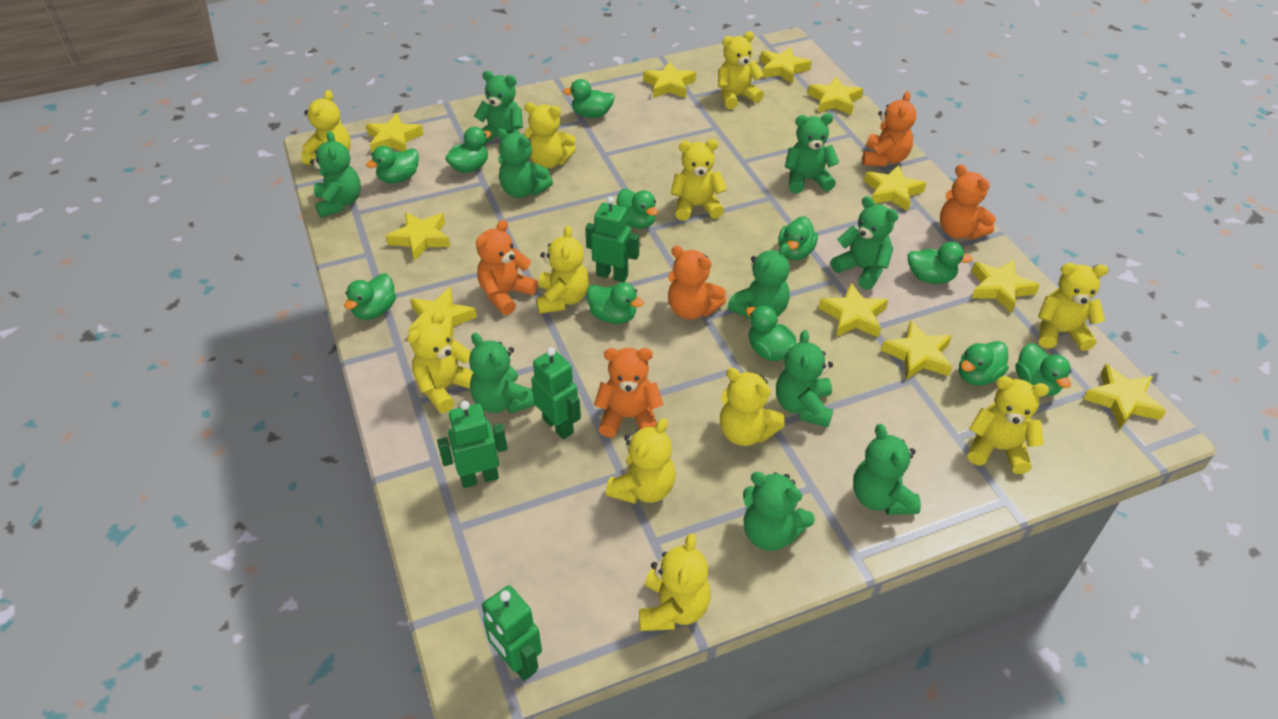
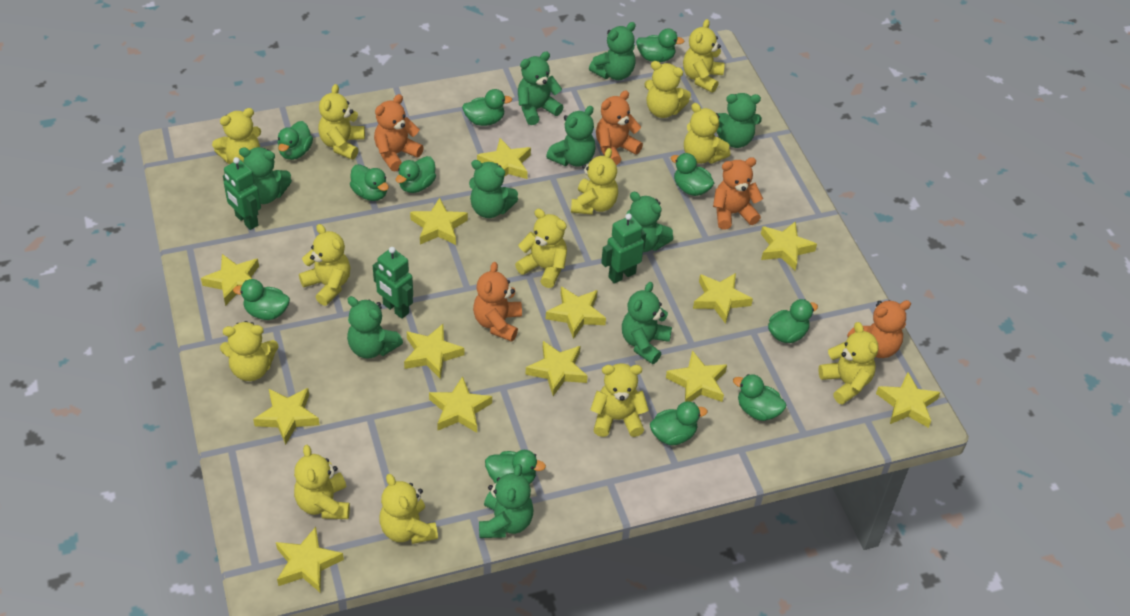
green robot: [437,401,507,488] [482,585,542,681] [531,347,581,439] [585,196,639,282] = 4 -> [223,157,261,230] [373,247,413,319] [601,213,646,284] = 3
yellow star: [366,113,424,153] [386,212,450,261] [408,287,477,341] [643,61,696,98] [760,47,812,84] [808,76,863,115] [819,283,888,338] [864,165,926,211] [881,320,952,380] [971,260,1040,313] [1083,364,1166,429] = 11 -> [201,254,259,306] [253,388,320,445] [276,527,344,593] [404,324,464,379] [410,198,468,245] [429,376,492,433] [477,138,531,179] [526,341,588,396] [546,286,606,339] [666,350,727,402] [693,273,753,324] [761,221,817,270] [876,372,941,428] = 13
yellow teddy bear: [301,90,351,165] [407,311,473,413] [524,103,576,169] [536,225,589,314] [606,418,676,504] [639,533,711,631] [671,139,727,221] [718,31,764,109] [720,368,785,446] [967,376,1049,474] [1038,263,1108,351] = 11 -> [212,108,261,164] [220,321,279,381] [294,445,350,519] [299,224,350,306] [318,84,365,160] [379,474,438,544] [515,209,567,288] [571,148,618,215] [590,363,649,437] [644,61,691,118] [683,19,725,93] [684,103,730,164] [818,322,879,405] = 13

